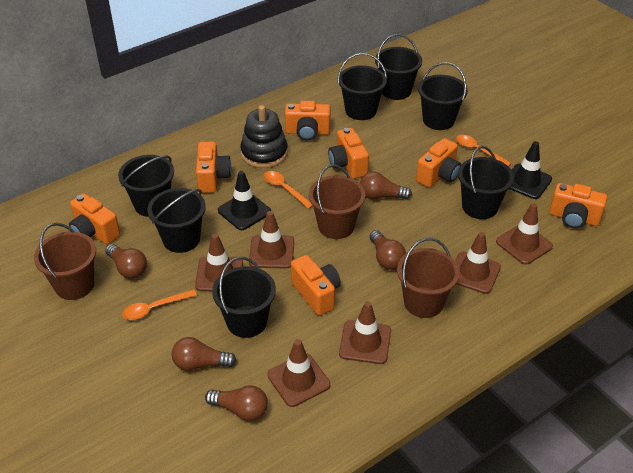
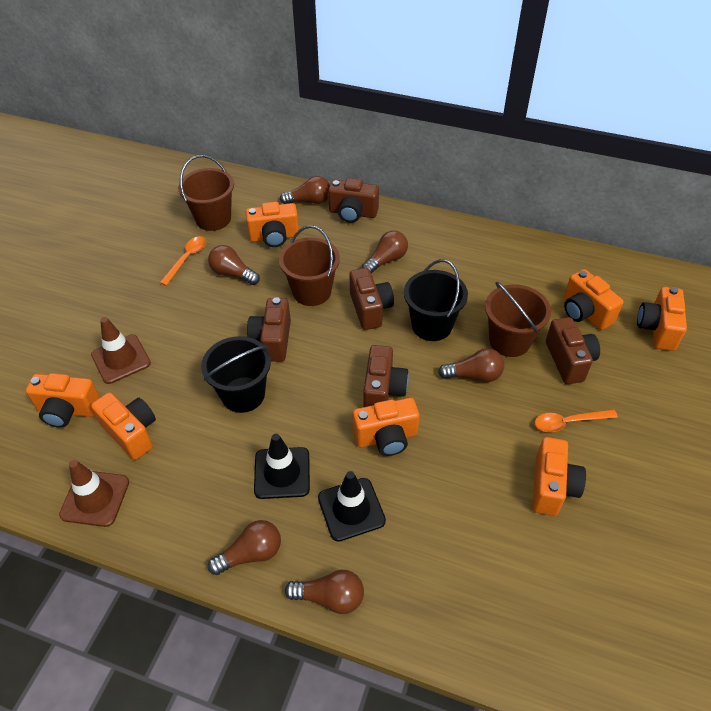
black bucket: [118,155,174,217] [147,188,206,253] [212,257,276,338] [337,53,387,120] [375,34,422,100] [418,62,468,130] [458,146,514,219] = 7 -> [201,336,271,413] [404,259,468,341] = 2
black stacking toy: [240,105,288,168] = 1 -> none = 0
brown camera: none = 0 -> [247,297,291,362] [328,178,379,223] [350,268,394,330] [363,345,409,407] [546,317,600,384] = 5
brown light bulb: [105,244,147,279] [172,337,236,371] [205,385,268,421] [360,172,412,199] [370,230,406,270] = 5 -> [208,245,260,285] [208,520,281,575] [280,176,330,204] [285,570,364,614] [362,230,408,274] [438,348,504,382] = 6
brown traffic cone: [195,233,243,291] [249,211,294,268] [267,339,330,407] [339,301,391,364] [455,232,501,294] [496,203,553,265] = 6 -> [59,460,129,527] [91,317,151,384] = 2
orange spoon: [122,289,197,320] [264,171,313,209] [456,135,512,166] = 3 -> [160,236,206,286] [535,409,618,432] = 2

